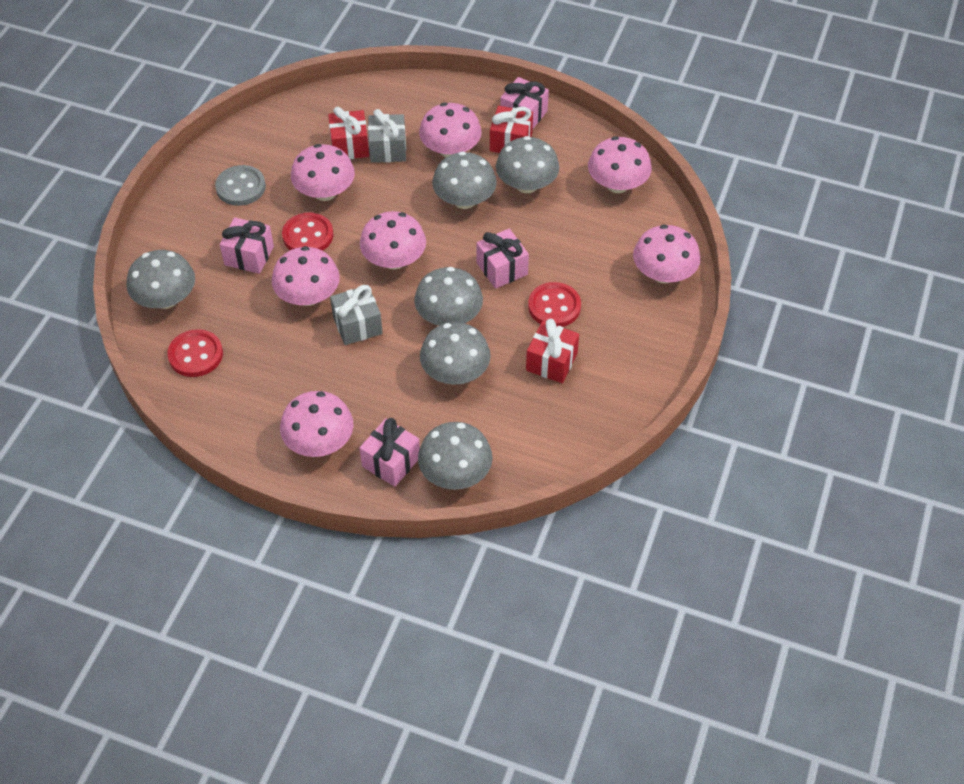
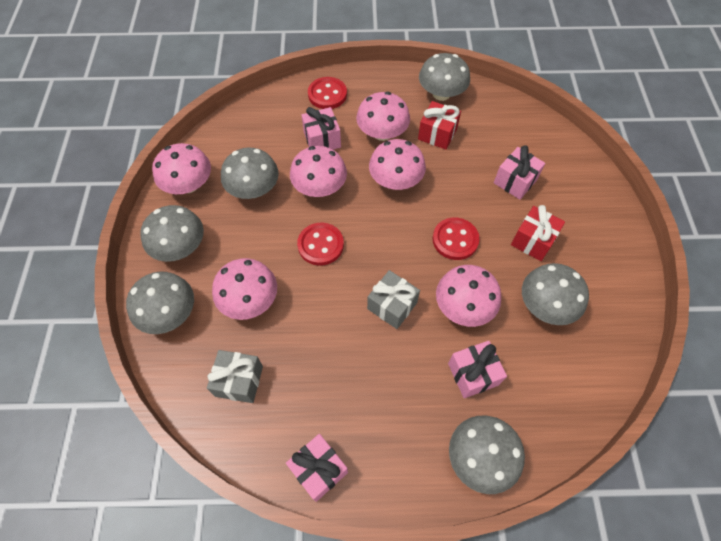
grey button: [215,165,266,206] = 1 -> none = 0
pink mushroom: [272,246,340,306] [280,391,353,457] [291,144,355,201] [360,211,426,270] [419,103,482,157] [588,136,652,193] [633,225,700,283] = 7 -> [152,143,211,194] [212,258,277,320] [290,146,347,197] [356,92,410,141] [369,139,426,190] [436,265,501,327] = 6
red gift: [328,107,369,159] [490,106,533,153] [526,319,579,383] = 3 -> [418,101,461,150] [511,205,565,261] = 2

